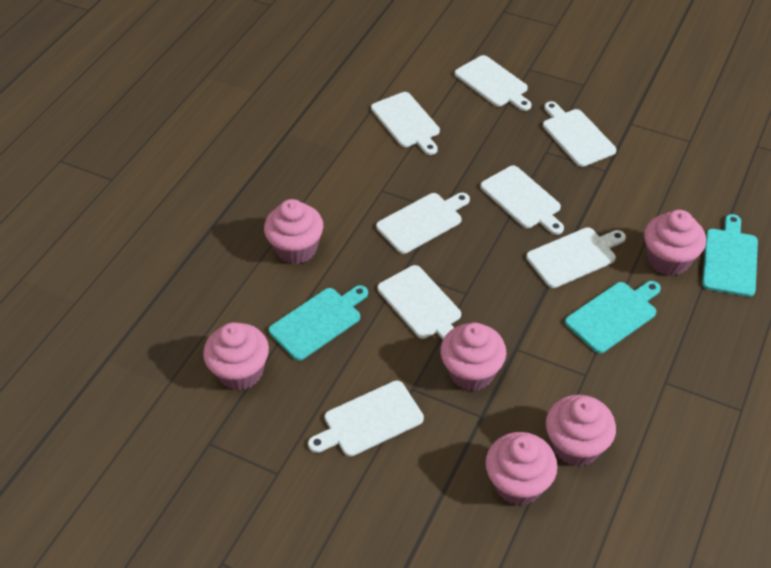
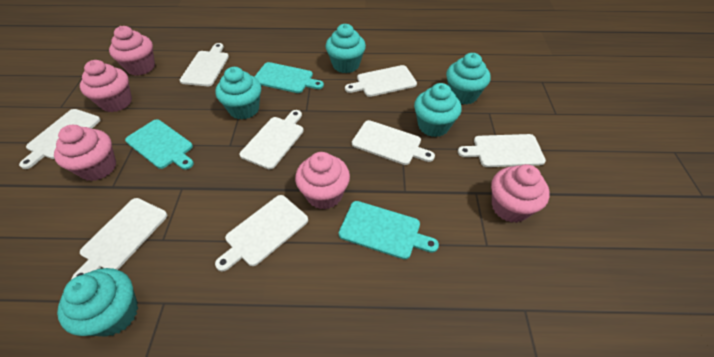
pink cupcake: [203,322,269,390] [264,199,323,264] [440,323,507,391] [485,432,557,505] [546,395,616,466] [644,210,706,276] = 6 -> [54,125,116,181] [80,60,132,112] [109,26,155,76] [295,152,350,210] [491,164,550,223] = 5
turquoise cupcake: none = 0 -> [57,268,138,337] [215,67,261,120] [326,24,366,73] [414,83,461,137] [446,53,491,105] = 5

